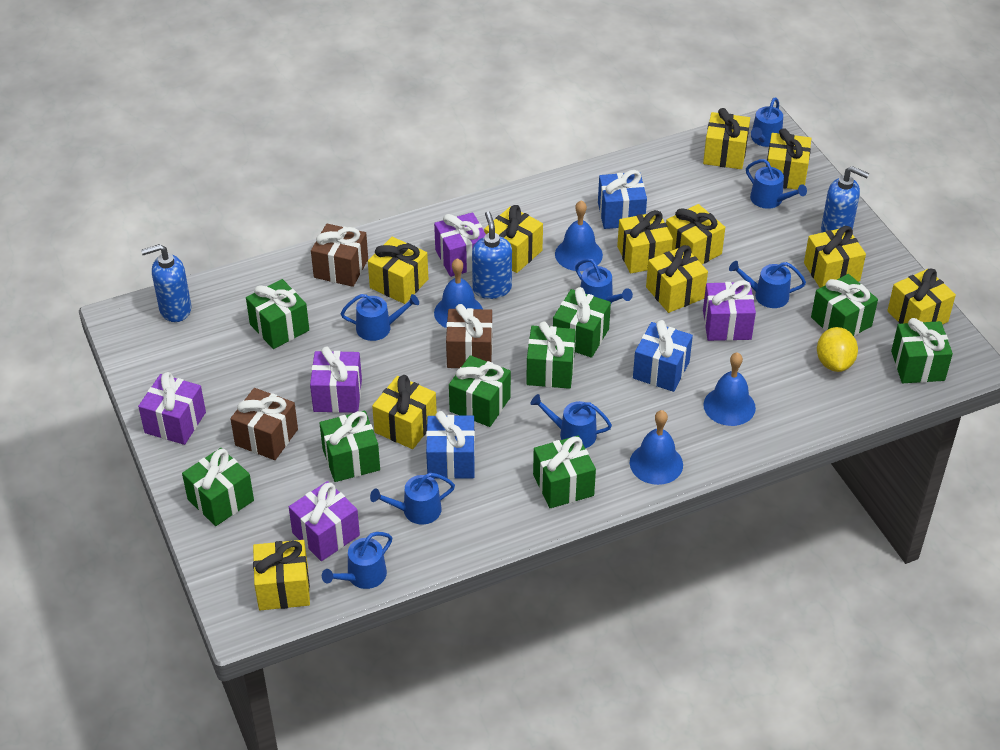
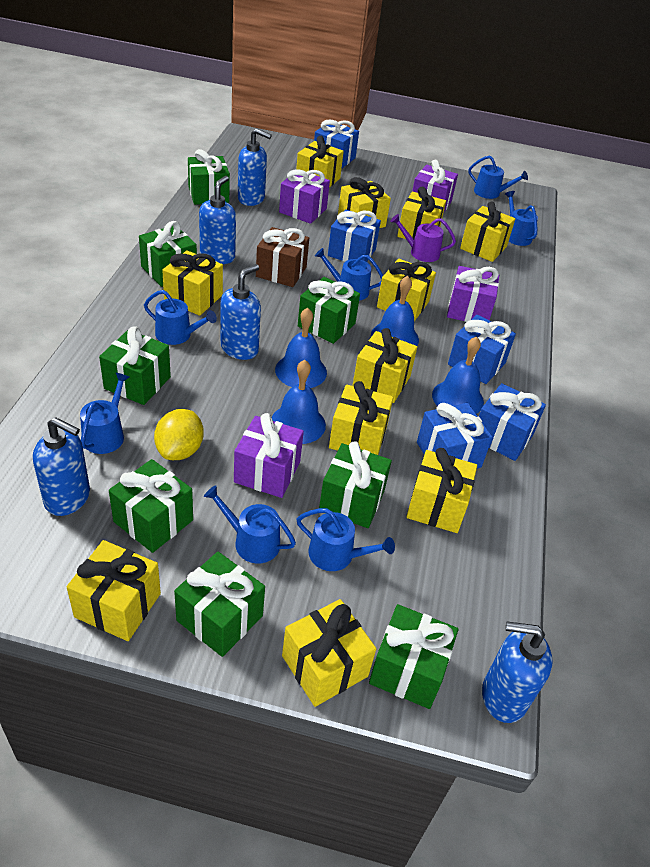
blue gift: [426,411,475,479] [598,170,647,229] [633,320,693,392] = 3 -> [314,120,359,168] [328,209,381,262] [417,403,493,468] [448,315,516,384] [479,383,546,461] = 5
blue soap dispenser: [141,244,191,322] [472,212,512,299] [821,166,869,233] = 3 -> [33,417,90,516] [199,176,236,264] [220,264,261,360] [238,128,272,206] [482,621,553,723] = 5
blue watering can: [322,532,392,589] [341,294,419,341] [370,473,455,525] [530,394,612,448] [575,259,633,303] [729,261,806,308] [746,159,807,209] [751,97,783,147] = 8 -> [80,372,129,454] [144,290,217,345] [204,485,296,563] [296,508,395,571] [315,248,383,301] [468,155,528,199] [505,191,538,246] = 7
brown gift: [230,388,298,460] [311,224,368,287] [446,304,492,368] = 3 -> [256,227,309,287] = 1
green gift: [182,448,254,526] [246,279,309,349] [320,411,380,482] [449,355,511,427] [526,321,576,389] [533,436,596,508] [553,287,611,358] [811,274,878,336] [891,318,953,383] = 9 -> [99,326,171,405] [109,459,193,553] [139,221,197,287] [174,552,265,657] [188,149,230,205] [298,277,360,344] [319,441,392,528] [369,604,458,709] = 8
purple gift: [138,372,206,445] [289,481,360,561] [310,346,362,413] [434,212,486,277] [703,280,756,341] = 5 -> [234,413,304,498] [279,169,330,224] [412,160,458,212] [447,266,499,322] = 4
purple watering can: none = 0 -> [390,214,456,262] = 1

